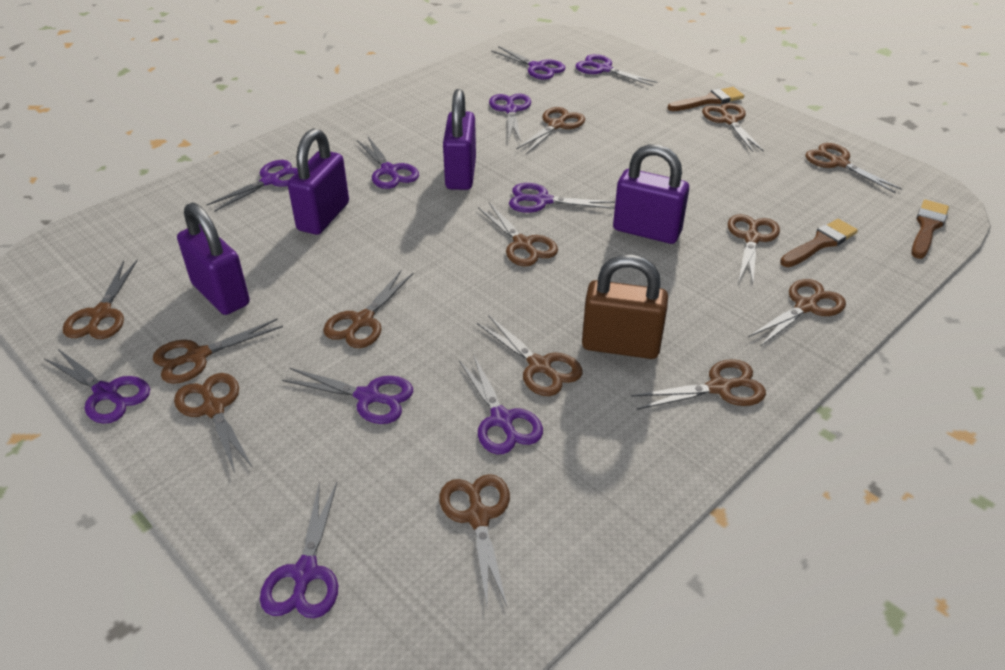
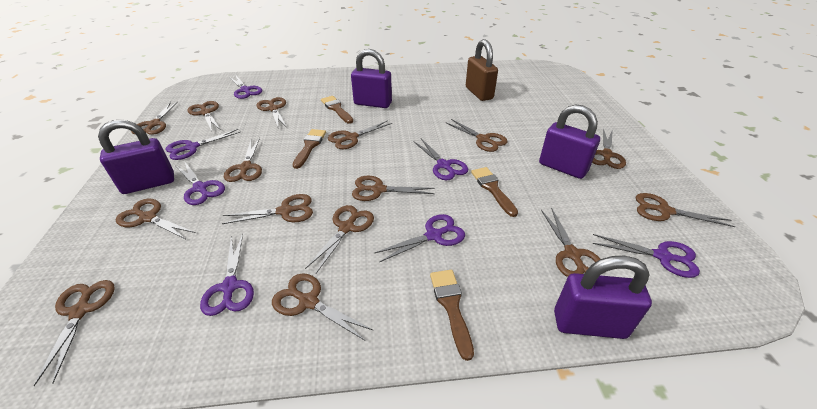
brown brush: [667,87,744,111] [780,219,858,267] [911,200,949,259] = 3 -> [293,129,326,169] [321,96,353,124] [430,270,474,361] [471,167,518,217] = 4
brown scissors: [63,260,137,339] [153,319,283,384] [174,373,253,473] [323,271,413,348] [439,474,510,606] [477,315,582,396] [478,202,558,267] [516,107,585,154] [631,359,766,410] [702,103,764,152] [728,214,780,284] [748,279,846,347] [805,143,903,193] = 13 -> [33,280,115,386] [116,199,196,239] [131,101,178,135] [187,101,221,131] [222,194,313,224] [224,138,262,182] [257,97,286,126] [272,273,374,341] [305,205,374,273] [328,120,392,149] [352,176,435,201] [446,119,508,152] [541,208,600,277] [592,129,626,169] [636,193,735,227] = 15
purple scissors: [44,348,150,424] [207,160,298,212] [260,482,338,618] [282,368,413,424] [357,137,419,189] [459,354,543,454] [489,94,531,141] [491,46,566,80] [509,183,615,213] [576,54,658,86] = 10 -> [166,129,240,160] [175,161,225,205] [200,234,254,316] [229,76,262,99] [375,214,465,262] [413,139,468,180] [592,234,700,278] = 7

